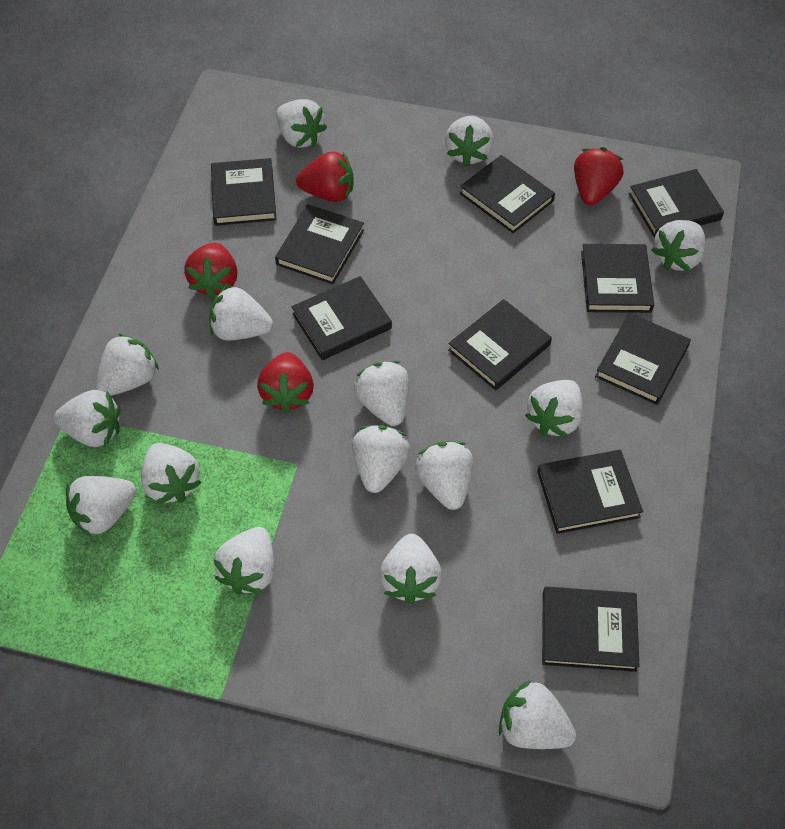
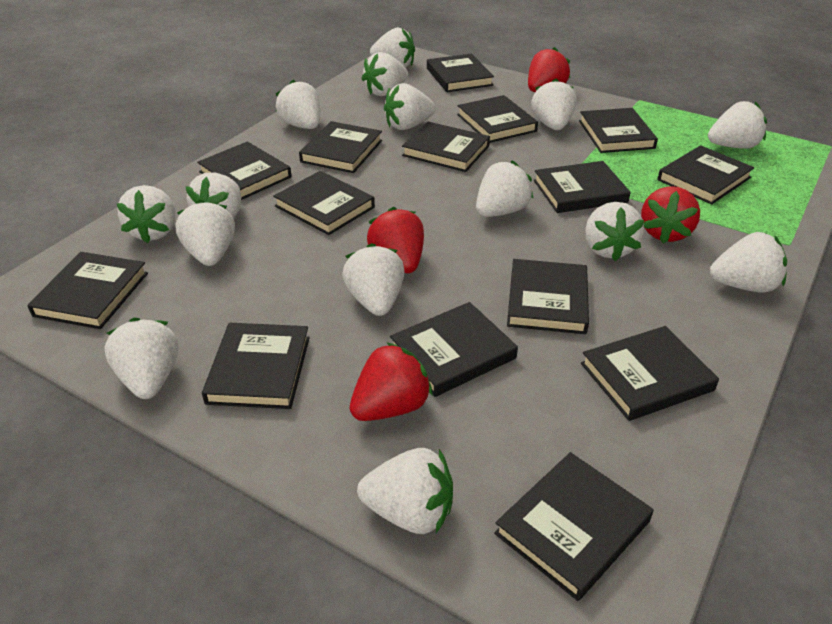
black book: [211,158,277,226] [275,204,364,284] [291,276,392,360] [448,299,552,390] [460,155,555,233] [537,450,643,534] [542,587,639,672] [581,244,654,313] [595,313,691,405] [629,169,724,238] = 10 -> [27,252,148,329] [197,141,291,200] [202,323,310,409] [273,171,375,235] [299,121,382,173] [390,302,518,397] [402,122,490,172] [427,53,494,92] [457,95,538,143] [494,452,654,601] [507,259,589,334] [534,161,631,213] [579,108,658,153] [581,326,719,421] [658,145,754,205] = 15

